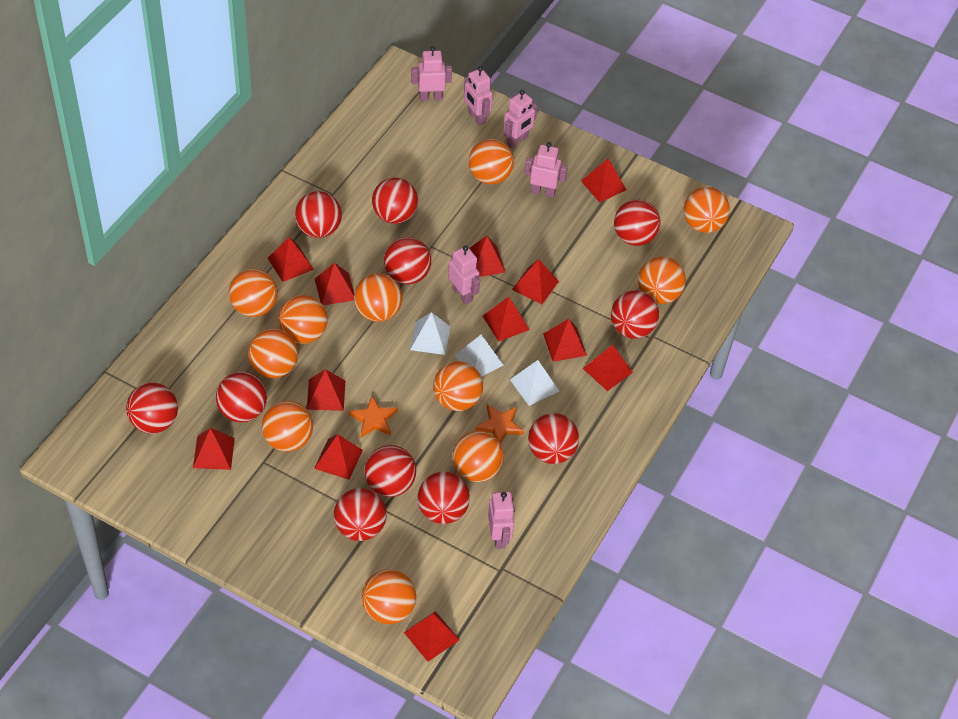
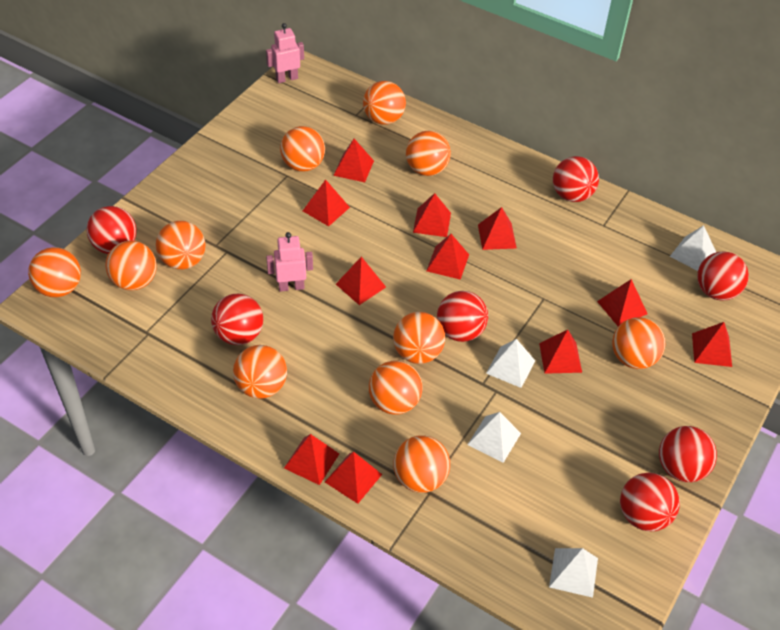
orange star: [349,396,398,438] [475,404,524,443] = 2 -> none = 0
pink robot: [411,46,452,101] [448,245,480,305] [464,66,493,126] [488,491,515,549] [504,90,537,148] [525,142,568,198] = 6 -> [266,23,304,83] [266,232,313,292] = 2
red ball: [126,383,178,433] [216,372,267,423] [295,191,342,238] [334,488,387,541] [364,445,416,497] [372,177,418,224] [384,237,431,284] [418,472,470,524] [528,413,579,464] [611,291,659,339] [614,199,660,246] = 11 -> [87,206,137,254] [211,294,263,345] [437,291,488,342] [553,156,599,202] [620,473,680,531] [659,426,717,482] [697,251,749,301] = 7
red pyramid: [193,428,235,470] [268,237,314,282] [307,369,345,411] [314,434,363,480] [315,263,354,306] [404,611,459,662] [469,236,506,277] [483,297,530,342] [512,259,559,304] [543,319,587,362] [581,159,627,202] [583,345,633,391] = 12 -> [284,434,339,485] [303,179,350,226] [325,452,382,504] [333,139,374,182] [336,257,386,305] [413,193,451,237] [426,234,469,280] [478,207,517,250] [539,330,582,374] [597,279,648,326] [692,322,732,367] = 11
white pyramid: [410,312,450,355] [454,335,504,377] [510,360,559,406] = 3 -> [467,412,521,463] [486,339,535,388] [549,548,598,598] [670,225,716,271] = 4

